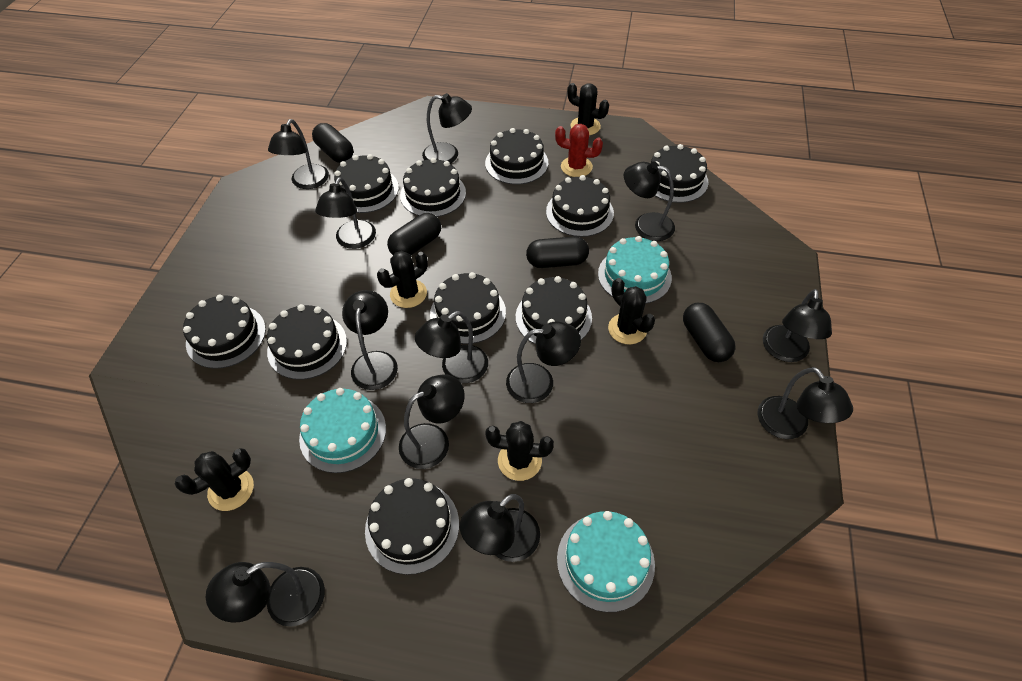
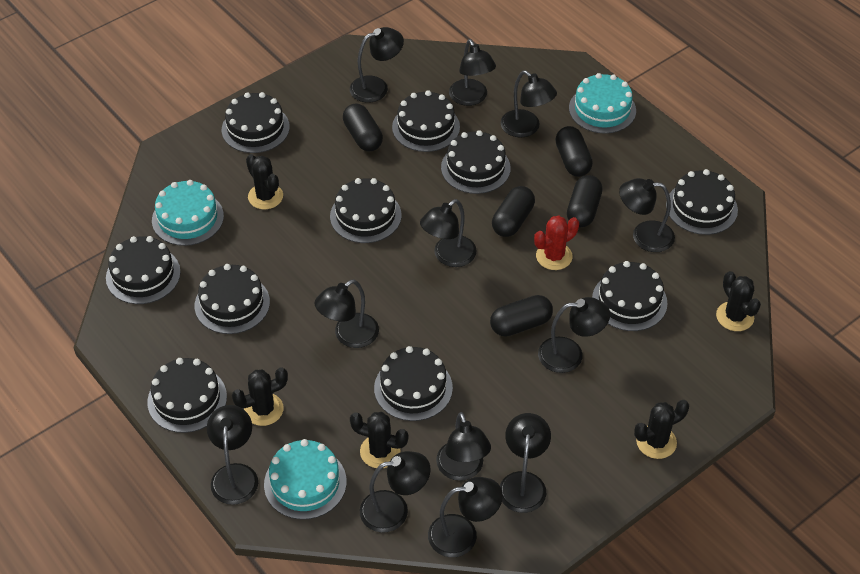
black capsule: [312,123,353,163] [387,213,441,255] [526,236,589,268] [683,303,736,362] = 4 -> [343,103,383,151] [490,295,553,337] [492,186,535,237] [555,126,593,177] [567,175,602,227] = 5

